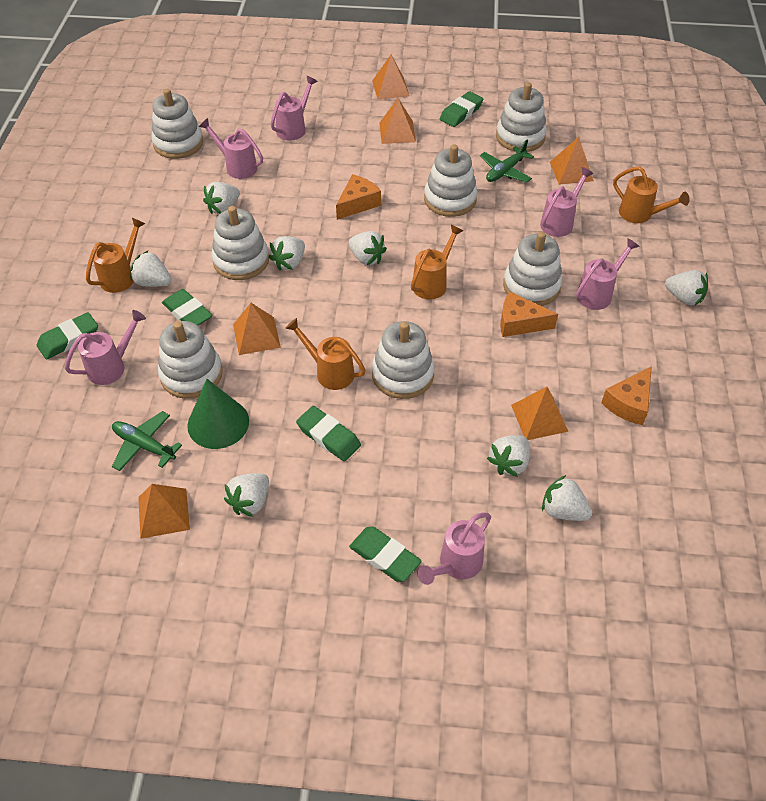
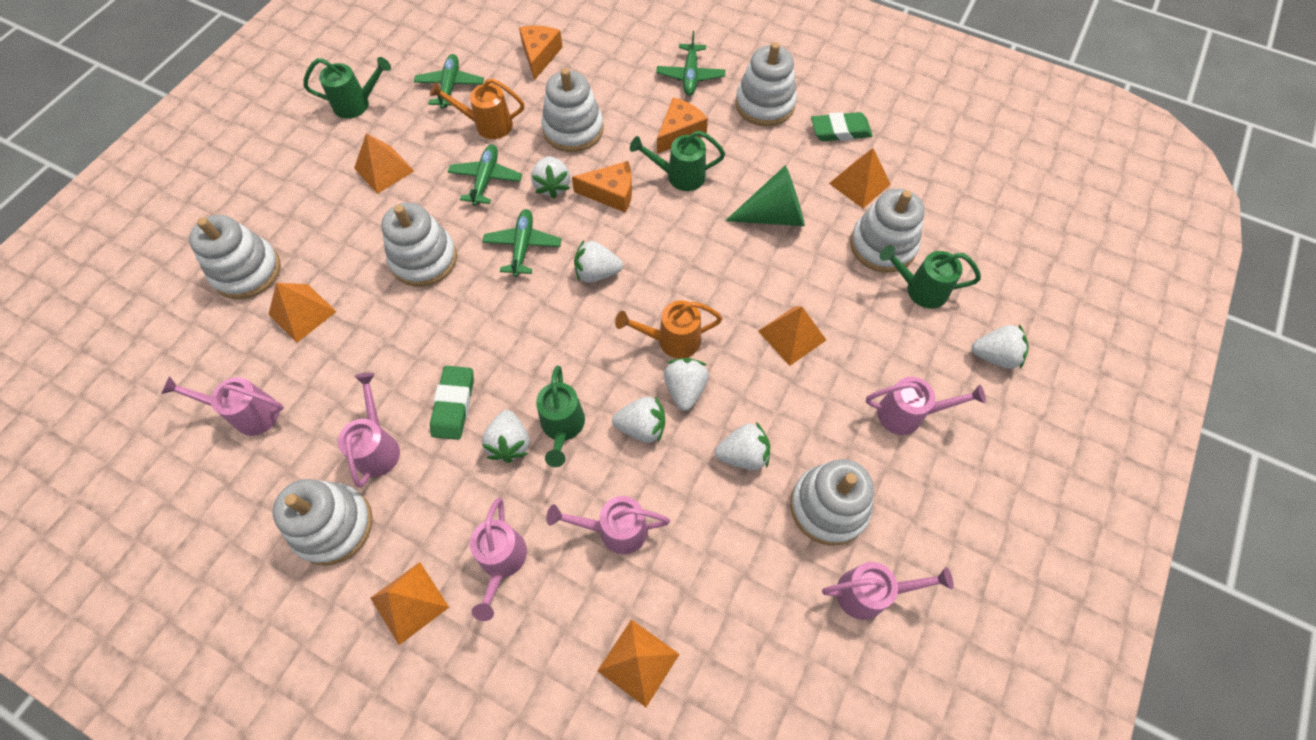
green eraser: [37,312,98,360] [162,289,213,326] [296,406,361,461] [349,527,421,582] [440,91,483,127] = 5 -> [430,366,474,440] [811,112,872,141] = 2
green plane: [112,411,182,471] [480,140,534,182] = 2 -> [414,54,484,109] [448,144,522,206] [482,209,561,277] [656,31,725,96] = 4
green watering can: none = 0 -> [303,57,391,119] [536,366,585,467] [630,130,725,191] [880,245,981,309] = 4
orange watering can: [86,218,145,293] [285,318,366,390] [411,225,463,299] [613,166,690,223] = 4 -> [430,78,524,139] [615,300,723,359] = 2
white strawberry: [130,251,171,287] [203,182,240,214] [224,473,269,517] [269,236,305,271] [349,231,387,265] [487,435,530,477] [542,475,592,521] [665,270,708,305] = 8 -> [482,410,529,463] [531,156,570,199] [574,240,623,283] [612,396,665,443] [664,358,709,411] [715,422,770,470] [972,324,1029,369] = 7

